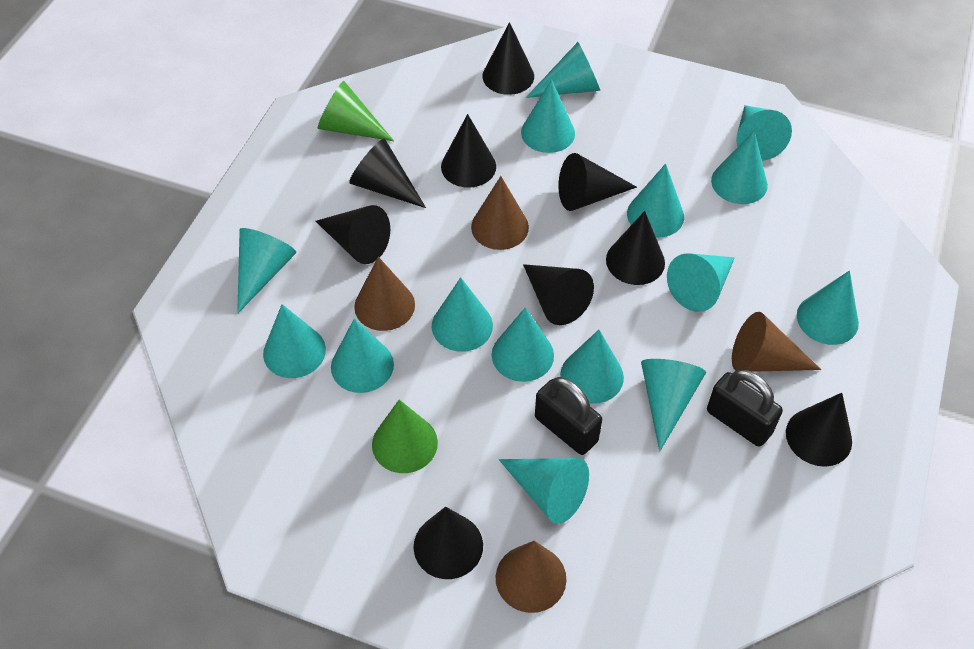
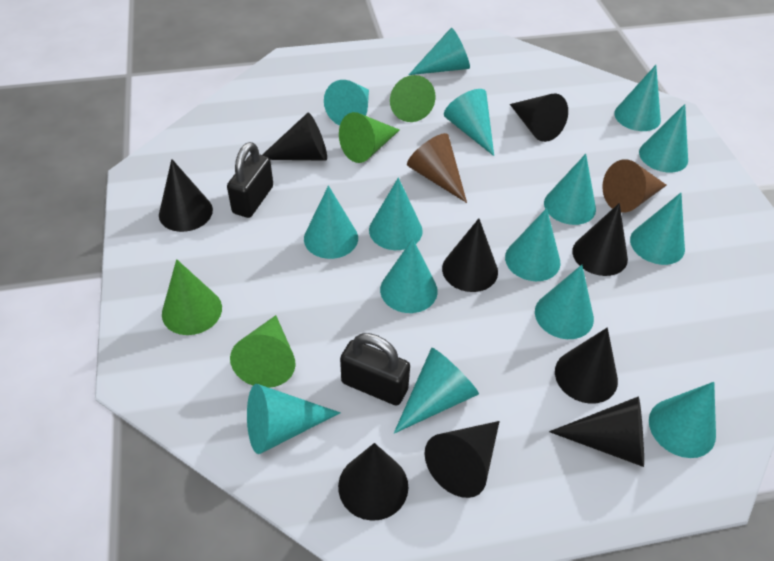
brown cone: [354,257,415,331] [471,176,529,250] [496,541,567,613] [732,312,821,372] = 4 -> [407,133,467,203] [603,159,667,213] = 2
green cone: [318,81,394,141] [372,400,438,473] = 2 -> [162,259,222,335] [230,315,295,388] [339,112,400,163] [390,75,435,122] = 4

